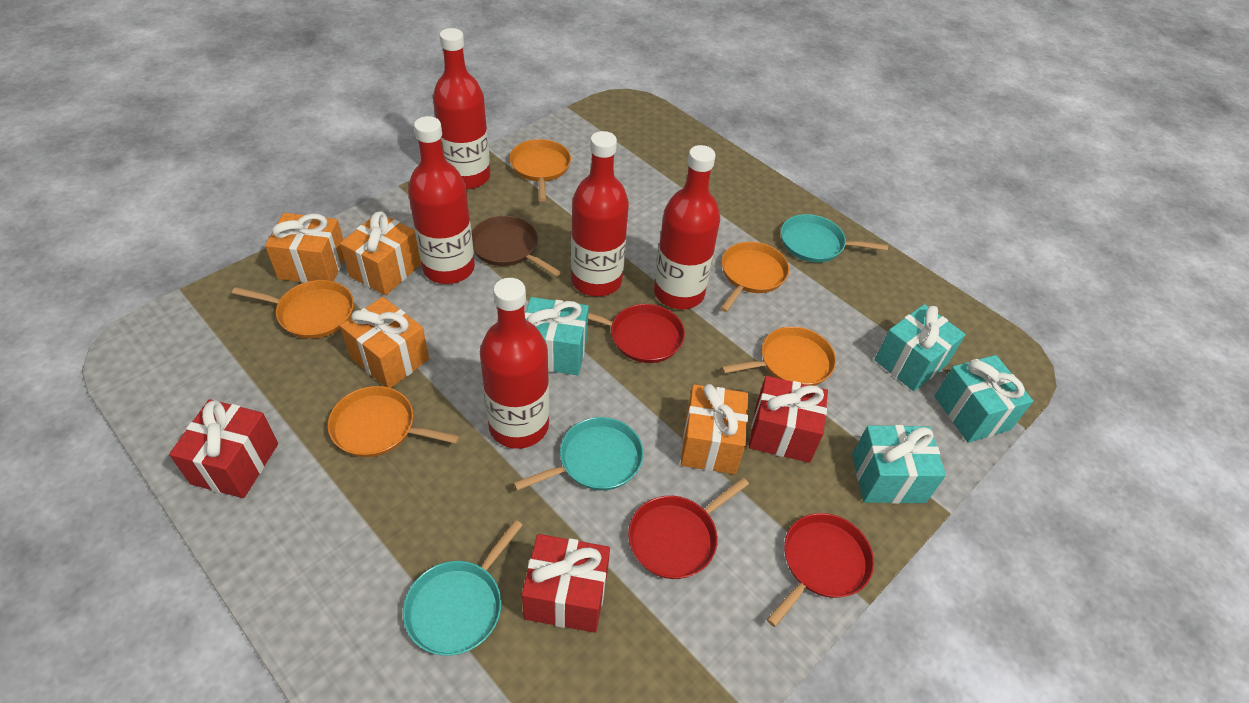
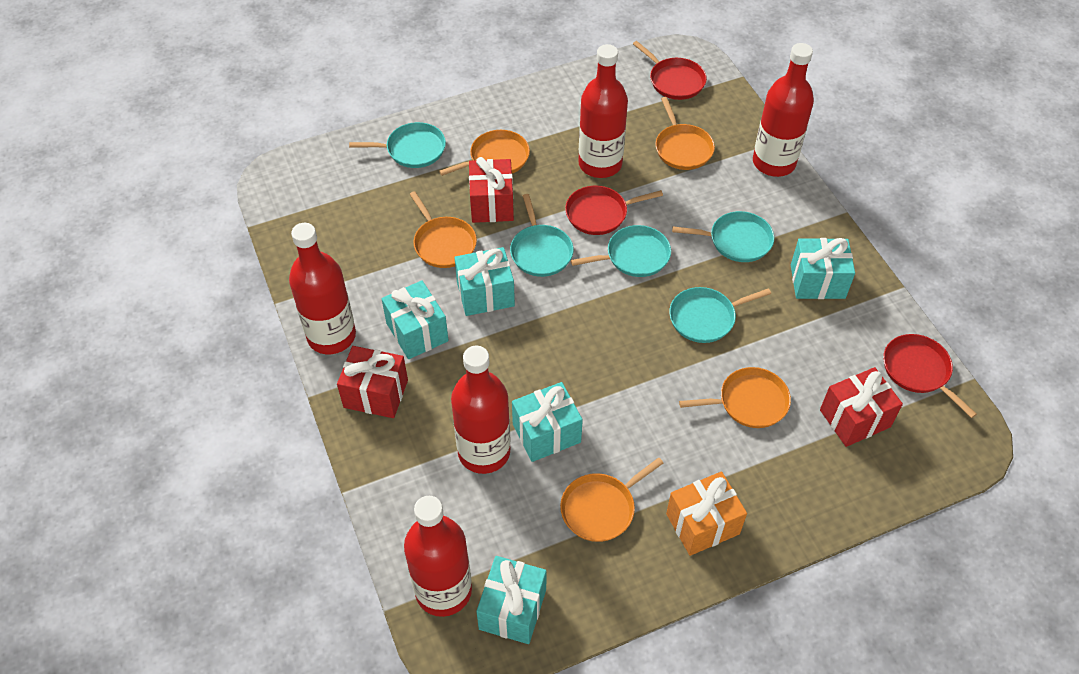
brown pan: [472,216,561,276] = 1 -> none = 0
orange gift: [265,213,344,283] [340,211,421,296] [340,297,429,388] [681,384,748,474] = 4 -> [666,471,747,556] = 1
turquoise gift: [525,297,589,375] [852,425,946,504] [875,304,966,391] [935,355,1033,443] = 4 -> [382,280,449,359] [454,247,515,316] [476,556,547,644] [512,382,583,462] [791,238,855,299] = 5
turquoise pan: [403,520,523,656] [513,417,644,491] [781,214,888,263] = 3 -> [349,122,446,168] [510,194,573,277] [571,225,671,277] [669,287,771,343] [672,211,774,262] = 5

